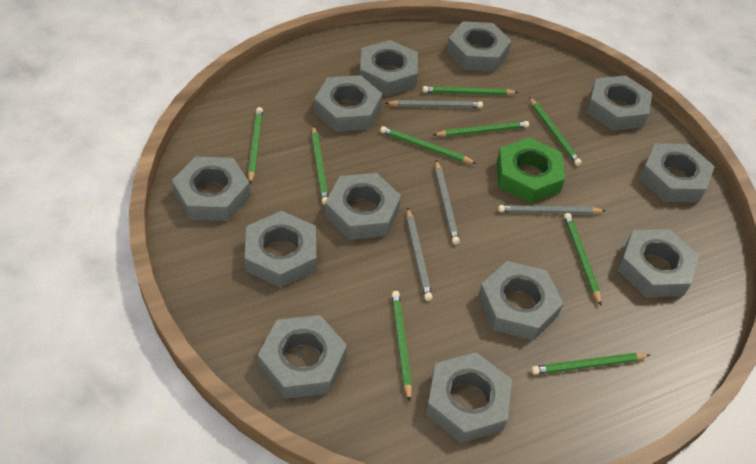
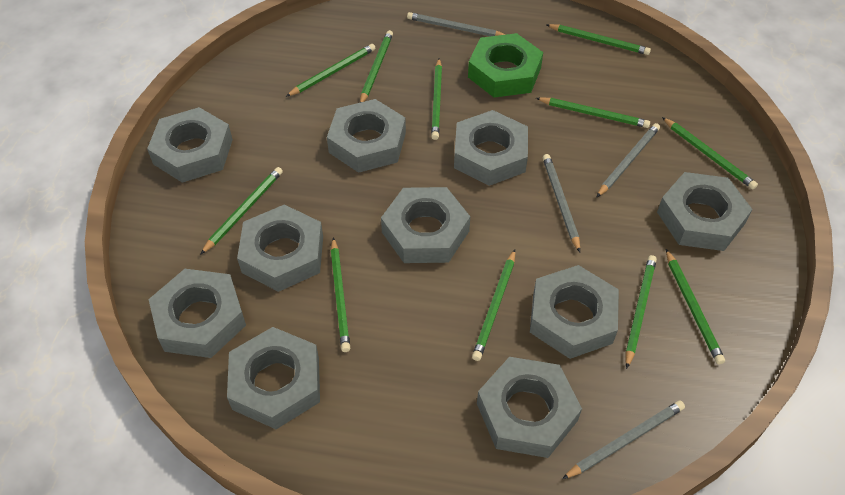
green pencil: [248,107,263,184] [312,125,328,205] [380,126,477,164] [392,291,412,402] [422,86,519,95] [433,121,529,137] [529,97,582,166] [531,353,650,375] [564,213,601,305] = 9 -> [200,167,283,255] [286,44,375,97] [331,237,350,352] [360,30,393,103] [431,59,442,140] [472,249,515,361] [536,97,650,128] [546,24,651,55] [626,255,657,369] [662,117,758,189] [666,249,725,365] = 11
grey nut: [172,157,251,221] [245,211,316,288] [258,315,347,399] [314,75,382,132] [325,173,401,240] [360,40,418,96] [426,352,512,443] [447,21,511,71] [478,261,564,340] [586,76,652,131] [617,229,699,297] [639,143,715,202] = 12 -> [147,107,233,183] [148,269,246,358] [227,327,320,429] [237,205,323,292] [327,99,406,173] [381,187,470,263] [454,110,528,186] [477,357,582,458] [530,265,619,359] [657,172,752,251] = 10

